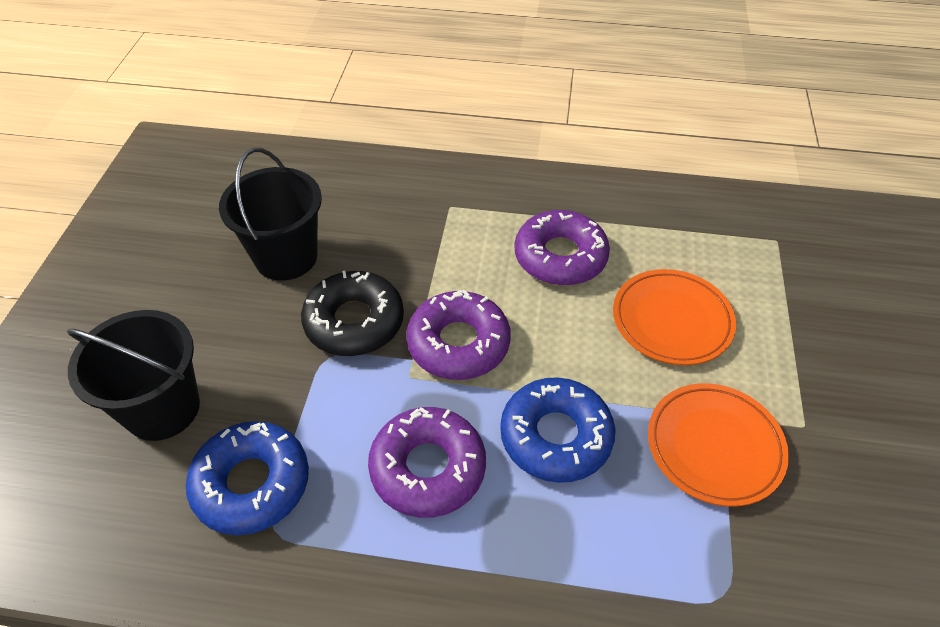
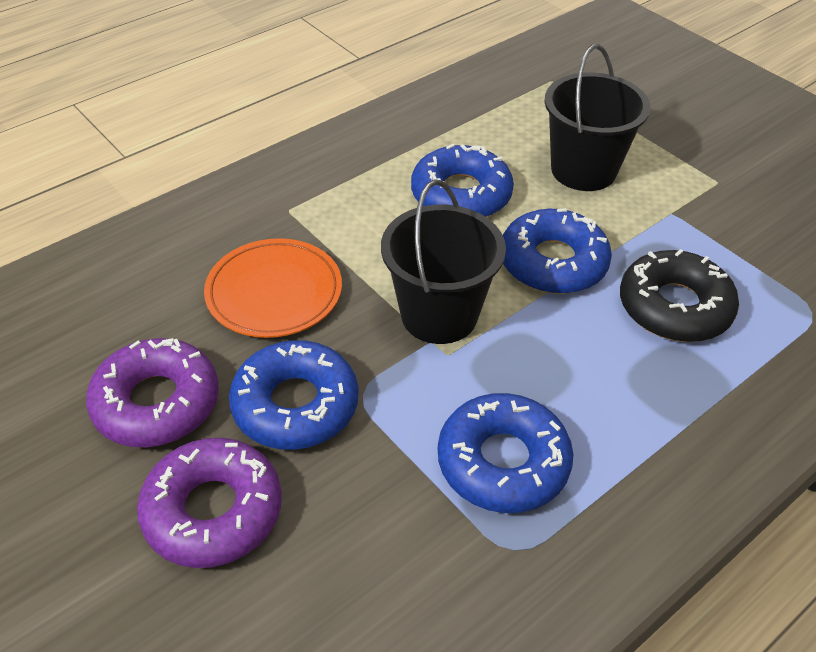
blue donut: [186,421,309,535] [500,377,616,483] = 2 -> [229,340,358,450] [411,144,514,217] [438,393,573,513] [503,208,612,294] = 4
orange plate: [613,269,736,365] [648,383,789,507] = 2 -> [204,238,342,338] = 1
purple donut: [368,407,486,518] [406,290,511,380] [514,210,610,285] = 3 -> [86,338,219,447] [137,438,282,568] = 2

